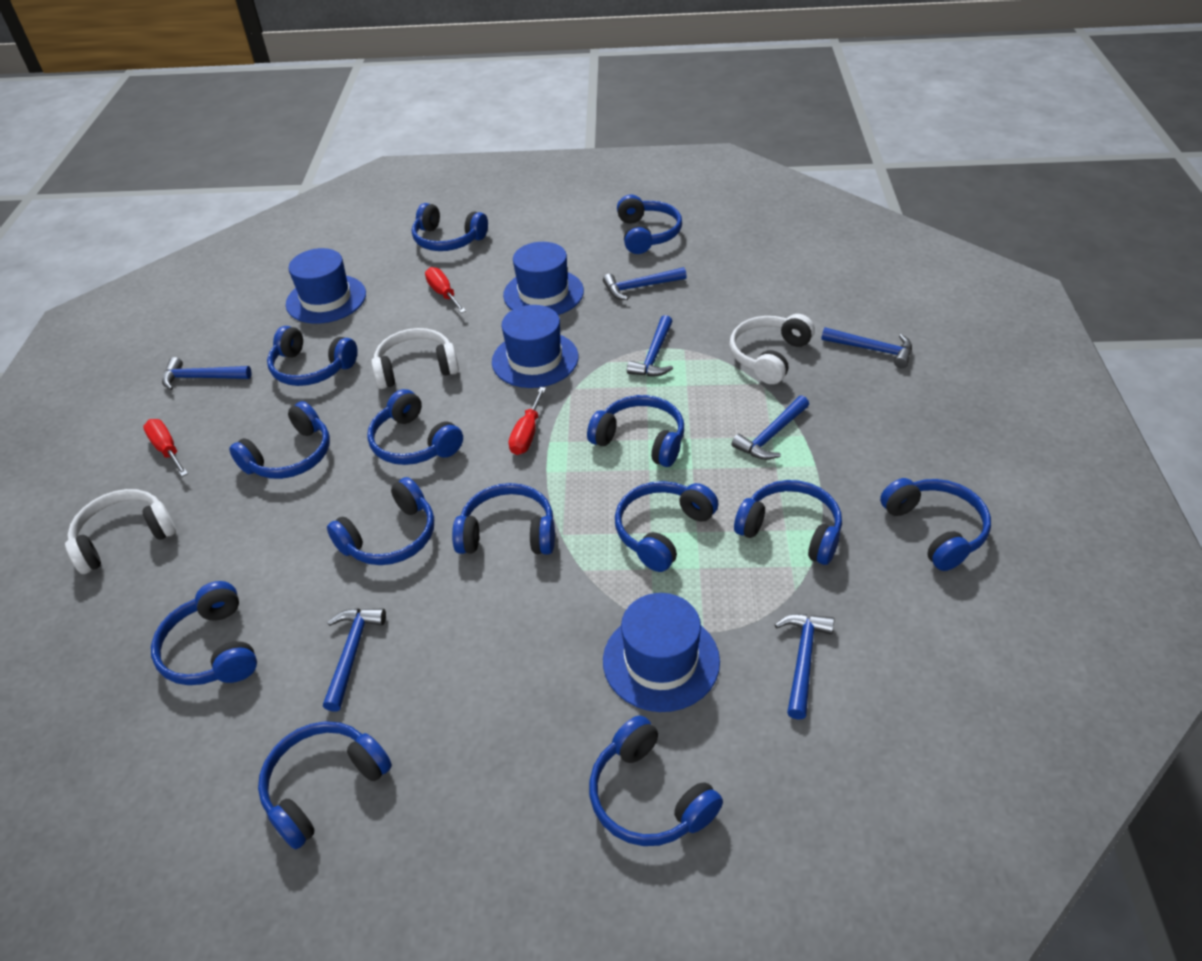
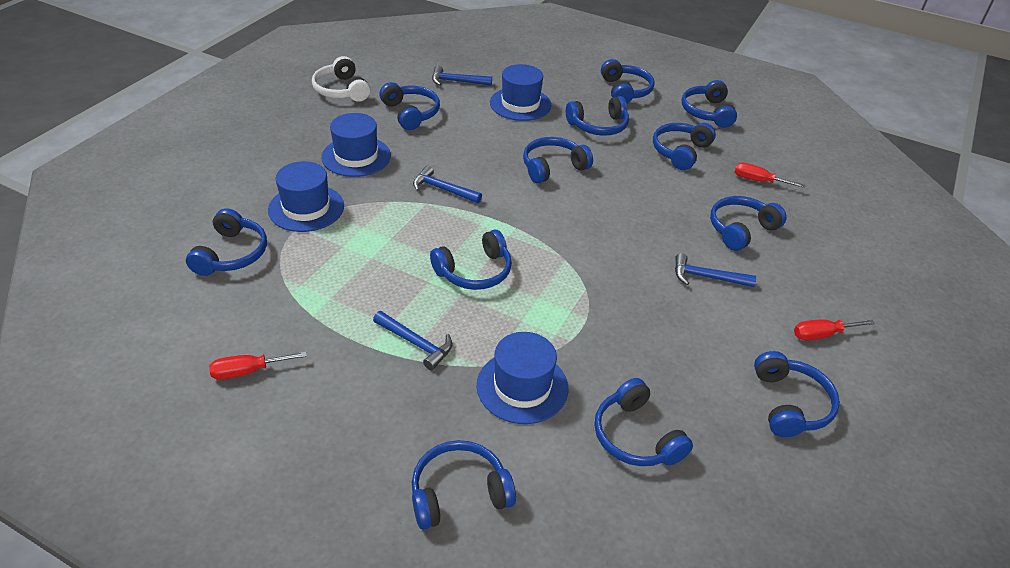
blue hammer: [162,357,252,390] [323,608,386,712] [603,267,687,300] [627,315,673,377] [732,396,809,460] [775,614,835,720] [821,327,912,368] = 7 -> [373,311,452,370] [413,166,482,203] [432,66,492,86] [675,253,756,287] = 4
blue headphones: [151,581,257,685] [229,401,330,479] [258,721,392,850] [267,326,358,386] [327,477,434,565] [367,389,463,465] [412,203,488,251] [452,483,555,554] [587,395,684,467] [589,715,723,846] [615,481,718,572] [617,195,682,254] [734,480,842,565] [880,478,991,571] = 14 -> [186,208,267,276] [379,82,440,130] [412,440,516,529] [430,230,512,290] [523,137,593,183] [566,96,629,136] [595,378,693,466] [601,59,655,103] [653,123,716,170] [682,80,737,128] [710,196,787,251] [754,351,840,437] = 12
white headphones: [65,489,176,574] [371,328,459,389] [730,314,815,384] = 3 -> [312,56,370,102] = 1

